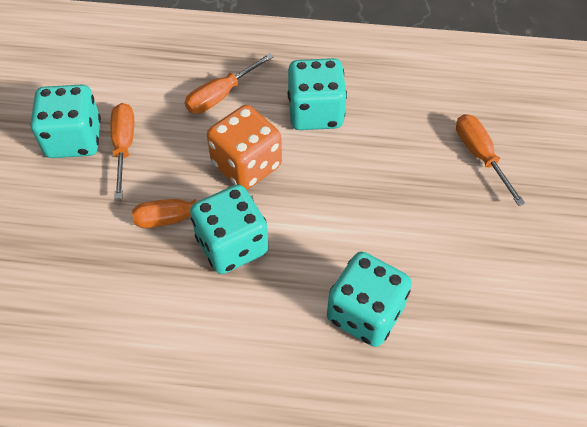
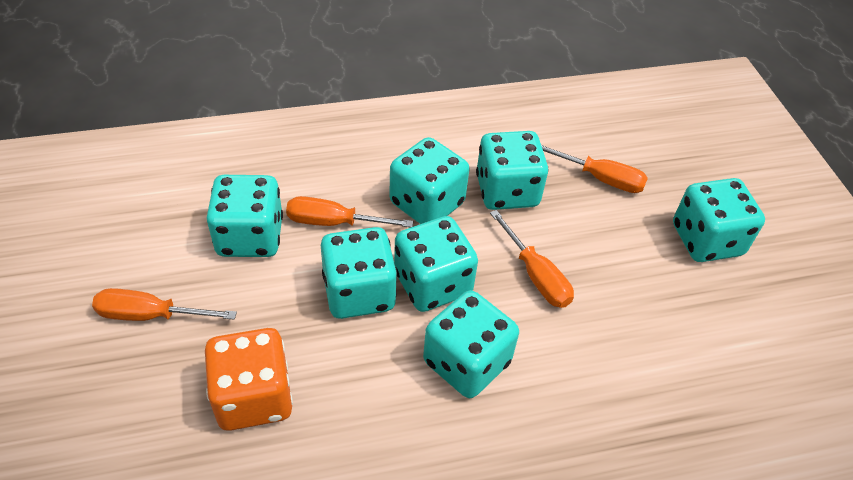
turquoise dice: [31,85,101,158] [190,185,269,274] [288,58,347,130] [327,252,412,347] = 4 -> [207,175,283,257] [321,227,397,319] [389,137,469,224] [394,216,478,312] [423,290,519,398] [476,131,548,210] [673,178,765,262] = 7

